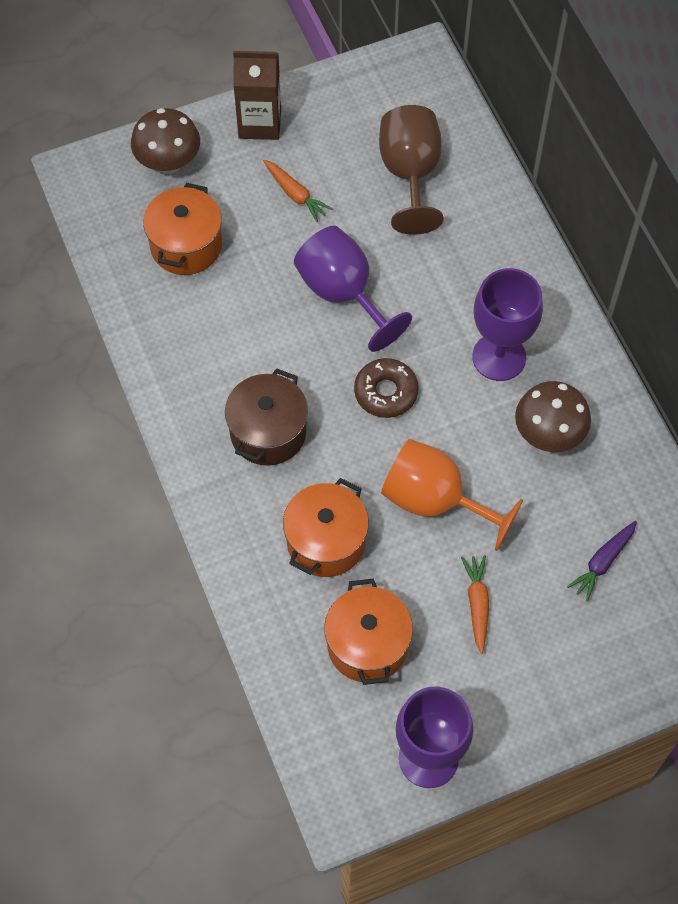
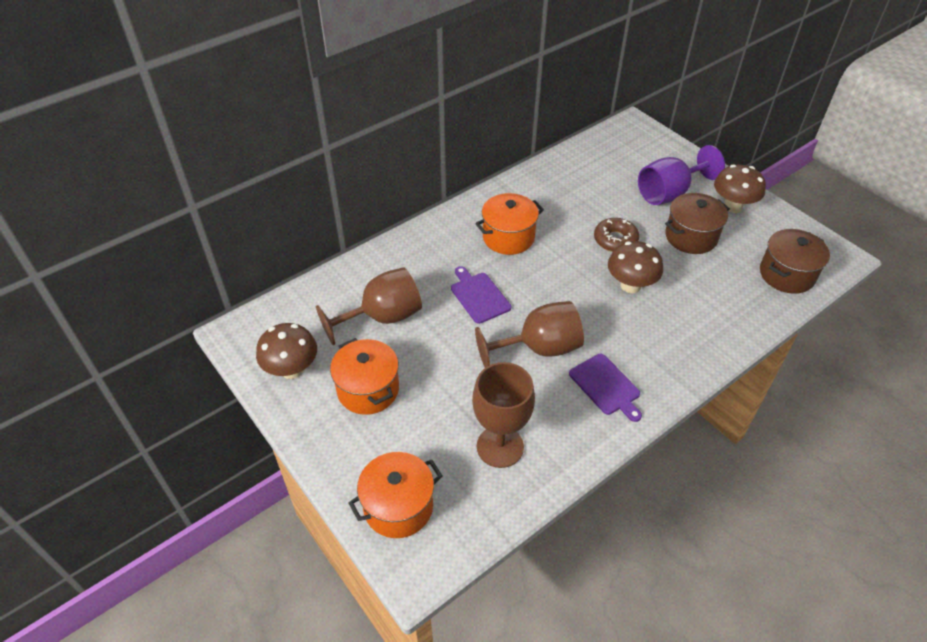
brown carton: [233,51,281,140] = 1 -> none = 0
brown goblet: [379,105,444,235] = 1 -> [316,267,422,345] [472,362,535,468] [475,301,584,368] = 3
brown mushroom: [131,108,200,174] [515,381,591,452] = 2 -> [256,323,317,379] [608,241,663,293] [714,165,766,213] = 3
brown pot: [225,368,308,466] = 1 -> [665,193,730,254] [760,229,830,294] = 2
orange carrot: [263,160,333,222] [461,555,489,654] = 2 -> none = 0
orange goblet: [381,439,523,551] = 1 -> none = 0
purple carrot: [567,521,637,602] = 1 -> none = 0
purple cutting board: none = 0 -> [451,266,511,324] [569,354,642,422] = 2
purple goblet: [294,226,412,352] [396,687,473,788] [472,268,543,381] = 3 -> [638,145,725,205] = 1

